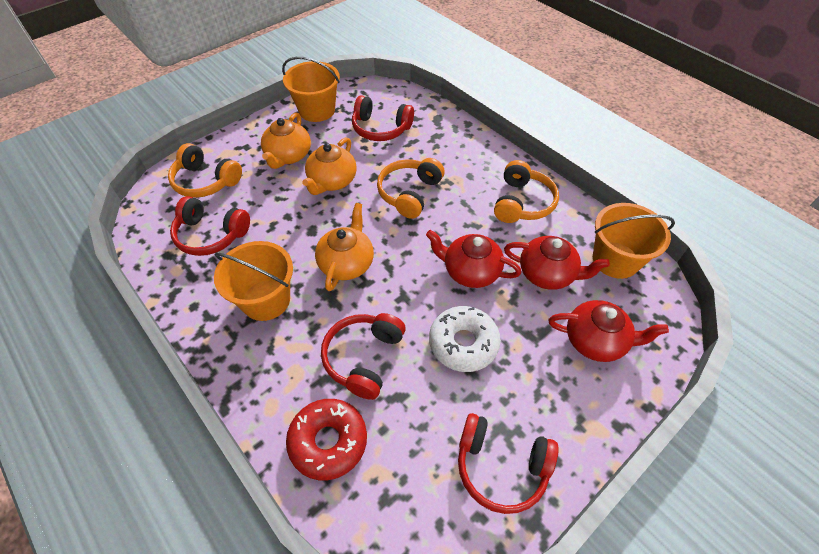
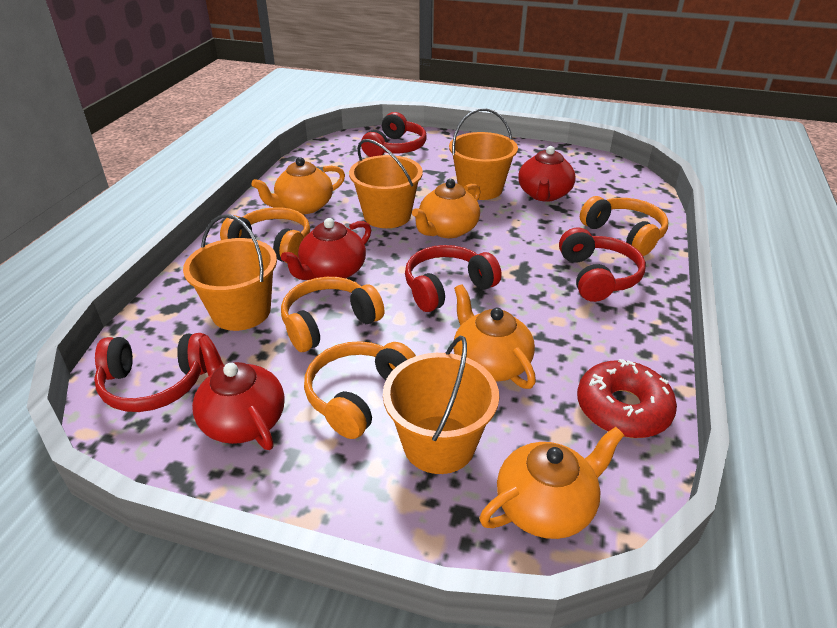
orange bucket: [214,241,293,321] [282,57,340,122] [593,203,675,279] = 3 -> [183,214,277,331] [349,139,423,228] [383,335,499,474] [449,108,518,200] = 4
orange headphones: [168,143,242,198] [377,158,445,219] [494,160,559,223] = 3 -> [220,207,310,263] [281,277,385,352] [304,341,416,439] [580,196,668,256] = 4
orange teapot: [261,112,311,169] [302,137,357,195] [315,203,374,291] = 3 -> [251,157,345,214] [412,179,481,238] [453,284,536,389] [479,427,624,539] = 4
white donut: [429,306,501,372] = 1 -> none = 0

